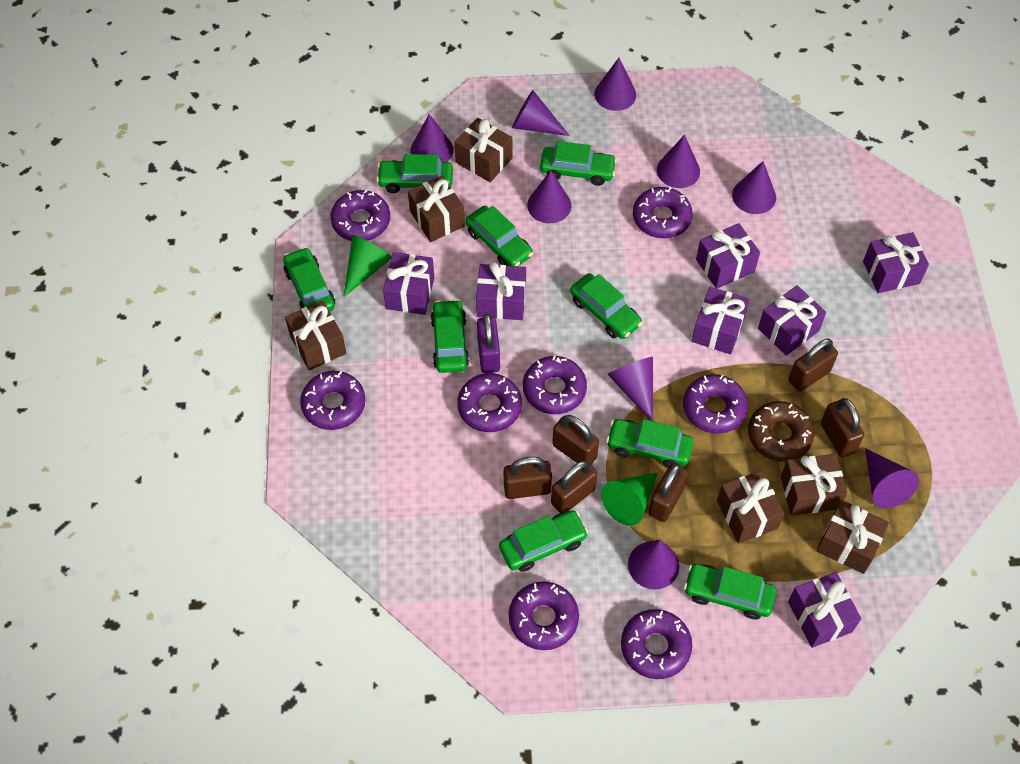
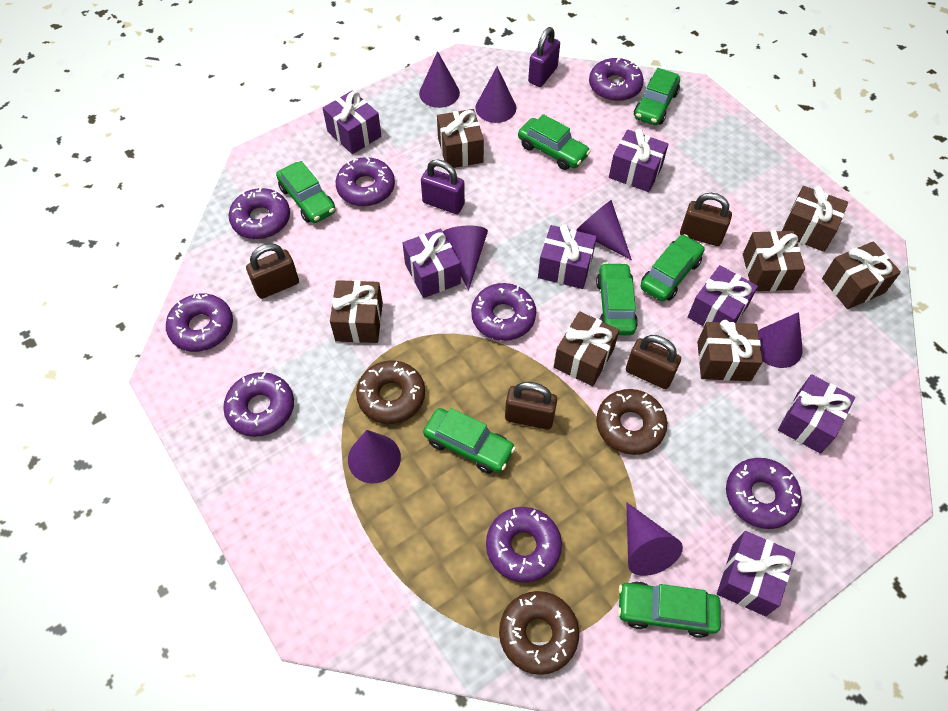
brown donut: [748,401,814,462] = 1 -> [356,360,425,424] [499,591,579,675] [596,389,667,455] = 3
brown gift: [285,300,346,371] [408,175,465,242] [455,118,512,182] [717,470,785,543] [781,454,847,515] [817,500,889,574] = 6 -> [330,280,383,343] [437,109,484,168] [554,311,619,386] [697,320,763,381] [743,231,805,291] [782,186,848,252] [822,241,901,309] = 7
brown padlock: [504,457,552,499] [551,461,597,513] [552,415,599,465] [648,464,688,522] [789,338,838,392] [821,398,864,457] = 6 -> [246,244,299,299] [505,382,557,430] [626,335,681,389] [680,193,732,246] = 4
green car: [283,247,335,312] [376,154,453,193] [431,299,469,373] [466,206,533,267] [499,510,588,572] [540,141,617,186] [570,273,643,339] [606,419,693,468] [684,564,776,619] = 9 -> [276,161,336,223] [423,408,516,474] [518,114,591,170] [596,262,638,335] [618,581,721,638] [634,68,680,125] [640,234,704,301] = 7
green cone: [344,235,392,297] [601,472,658,526] = 2 -> none = 0
purple cone: [411,114,453,162] [512,90,570,136] [527,170,571,223] [594,58,636,111] [608,357,653,421] [628,540,679,589] [657,135,700,188] [732,161,776,214] [865,448,919,508] = 9 -> [348,430,401,484] [419,51,460,108] [443,226,488,291] [475,67,516,123] [577,200,632,260] [626,502,683,576] [758,312,802,368] = 7
purple padlock: [477,314,500,373] = 1 -> [421,159,465,214] [528,27,560,87] = 2

